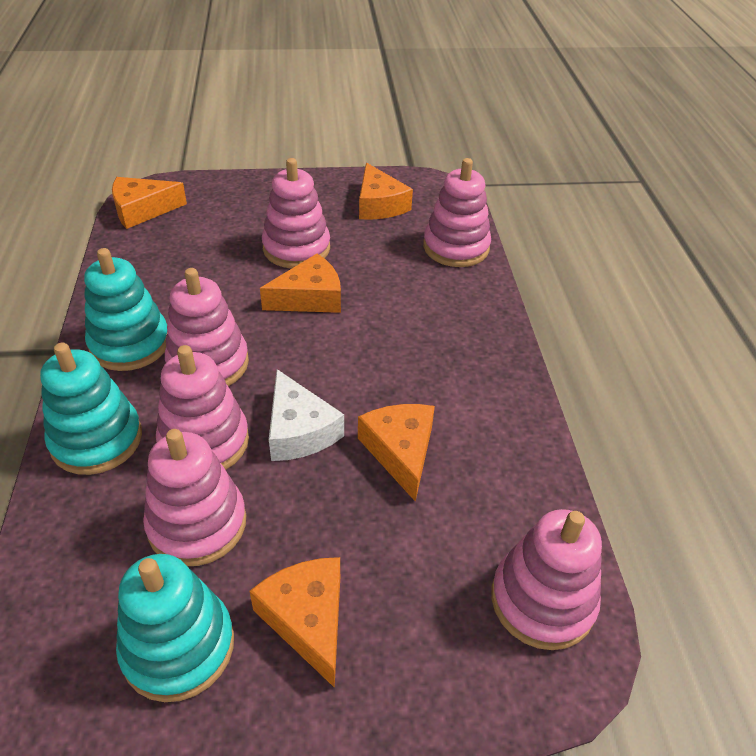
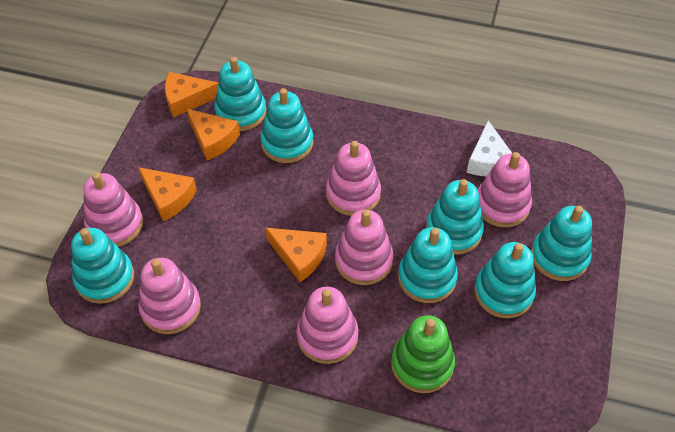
green stacking toy: none = 0 -> [391,315,455,393] = 1
orange cheese: [112,177,187,229] [250,557,340,688] [260,254,341,313] [358,404,435,502] [359,163,413,220] = 5 -> [138,167,197,221] [165,72,219,118] [187,109,240,161] [265,228,327,282] = 4
turquoise stacking toy: [40,343,142,475] [84,248,167,371] [116,554,234,702] = 3 -> [71,228,134,304] [214,57,266,131] [260,88,313,163] [398,227,458,303] [426,179,484,255] [474,242,536,318] [531,206,592,281] = 7

